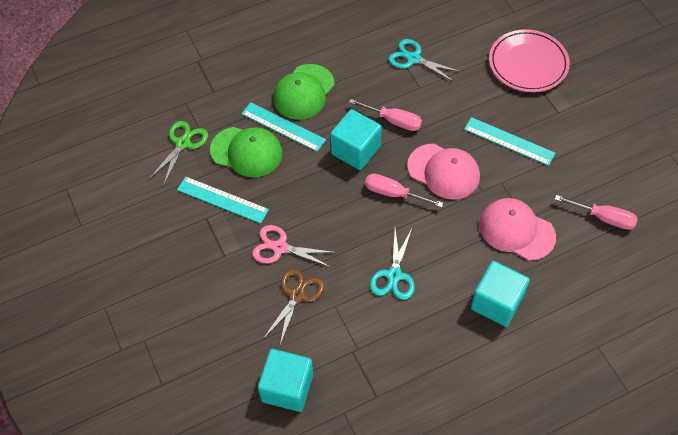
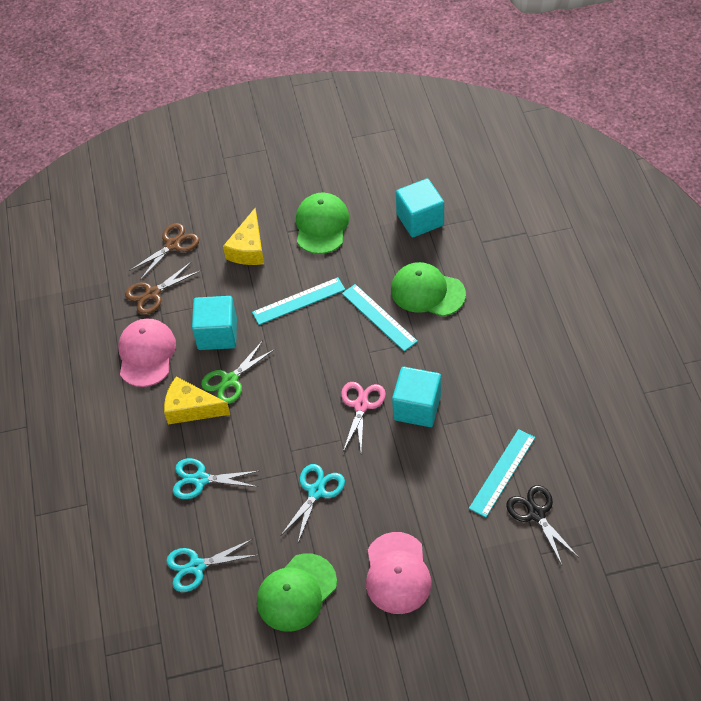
black scissors: none = 0 -> [506,485,578,565] = 1
brown scissors: [263,268,325,345] = 1 -> [125,261,200,315] [129,223,199,280] = 2
green cap: [210,127,282,177] [273,64,335,120] = 2 -> [257,553,337,632] [296,192,350,254] [391,262,466,316] = 3
pink plate: [489,29,570,92] = 1 -> none = 0
pink screwdriver: [349,99,422,131] [365,174,443,207] [555,195,638,230] = 3 -> none = 0
turquoise scissors: [370,229,415,300] [389,39,461,82] = 2 -> [166,539,257,592] [173,458,259,499] [281,464,345,542] = 3
yellow cheese: none = 0 -> [164,377,230,424] [223,208,264,265] = 2

